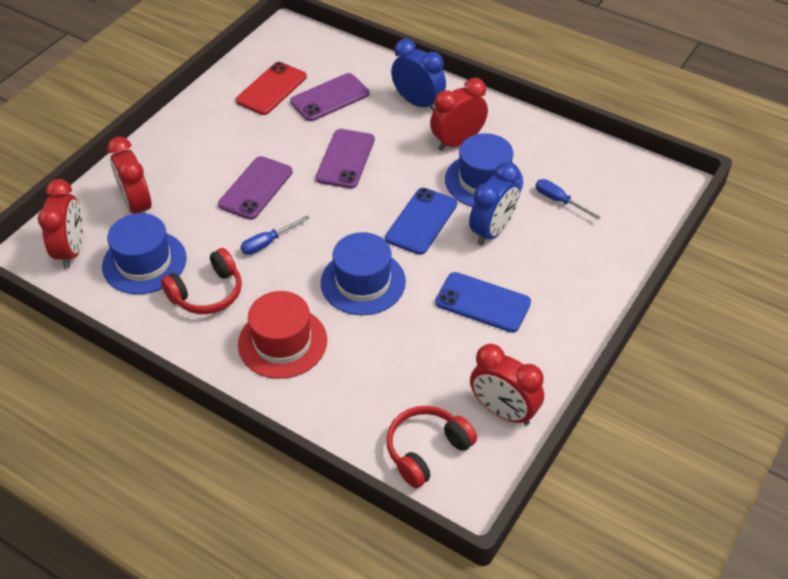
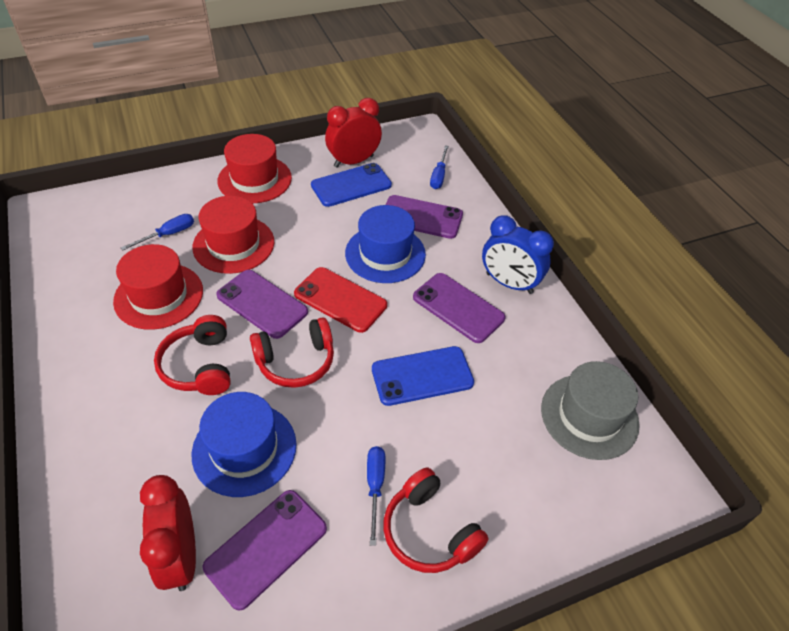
blue clock: [391,39,446,111] [469,162,520,245] = 2 -> [482,215,554,294] = 1
blue hat: [102,213,187,294] [321,232,406,315] [445,133,523,207] = 3 -> [192,392,296,497] [345,205,426,283] = 2
blue screwdriver: [241,216,309,255] [535,179,600,219] = 2 -> [121,214,194,251] [367,446,385,546] [430,145,449,189] = 3
grey hat: none = 0 -> [541,361,640,460] = 1
purple phone: [218,156,293,220] [290,73,369,121] [316,129,375,189] = 3 -> [203,490,327,611] [216,270,308,339] [386,195,463,239] [413,273,506,343] = 4
red clock: [38,179,83,269] [107,137,152,214] [430,78,488,151] [470,344,544,426] = 4 -> [140,475,196,591] [325,98,382,168] = 2
red hat: [238,291,327,379] = 1 -> [113,244,203,330] [192,195,274,274] [218,134,292,204] = 3
red headphones: [161,248,242,314] [386,406,477,488] = 2 -> [154,315,231,395] [250,317,334,388] [383,467,489,573] = 3

